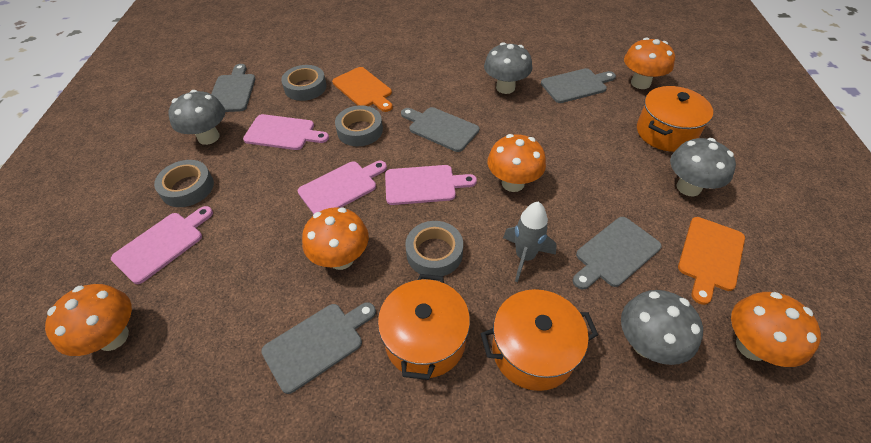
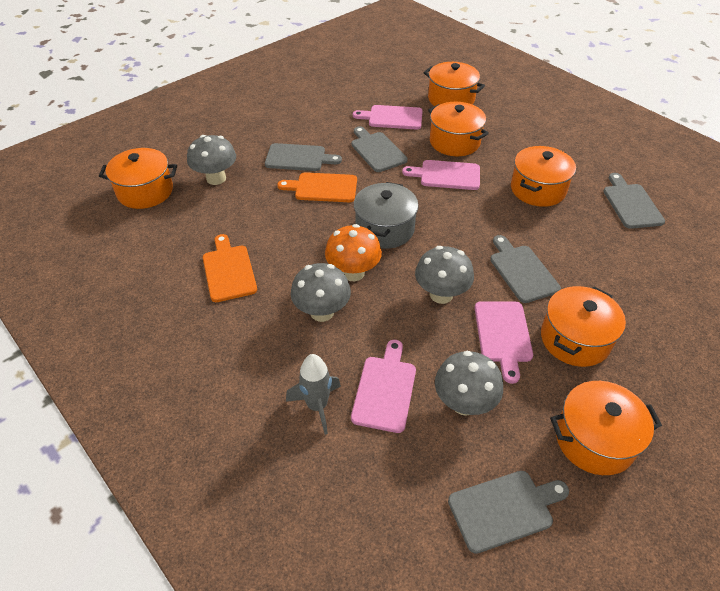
grey pot: none = 0 -> [354,182,419,249] = 1
grey tape: [154,160,214,207] [281,65,327,101] [335,105,383,146] [405,221,463,276] = 4 -> none = 0
orange mushroom: [45,284,132,356] [302,207,369,270] [488,134,546,192] [624,37,675,89] [731,292,821,367] = 5 -> [325,224,382,281] = 1
orange pot: [378,274,470,380] [480,289,598,391] [637,86,713,152] = 3 -> [99,148,177,209] [424,62,485,106] [428,102,489,156] [511,146,576,207] [541,286,626,367] [550,381,662,475] = 6

